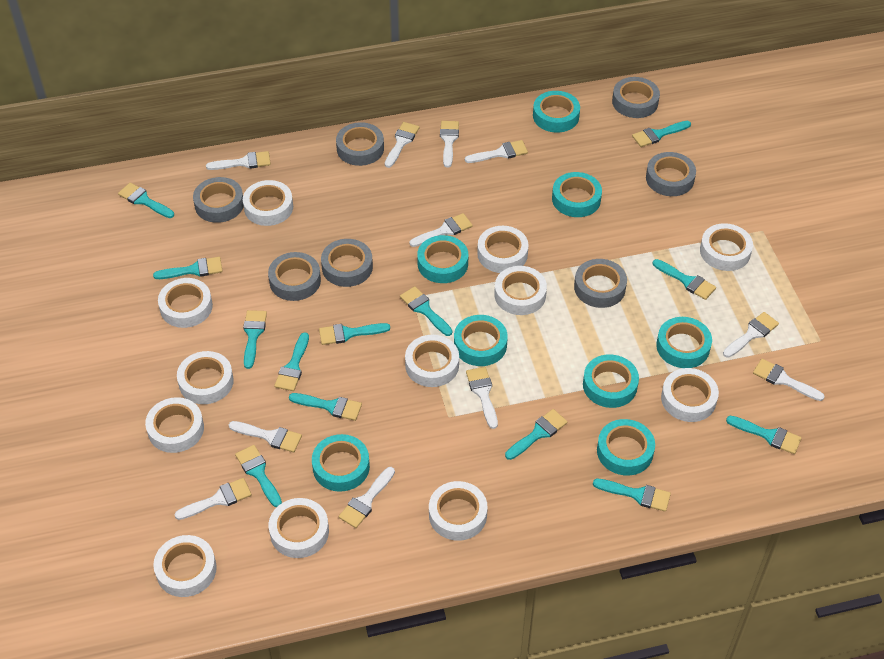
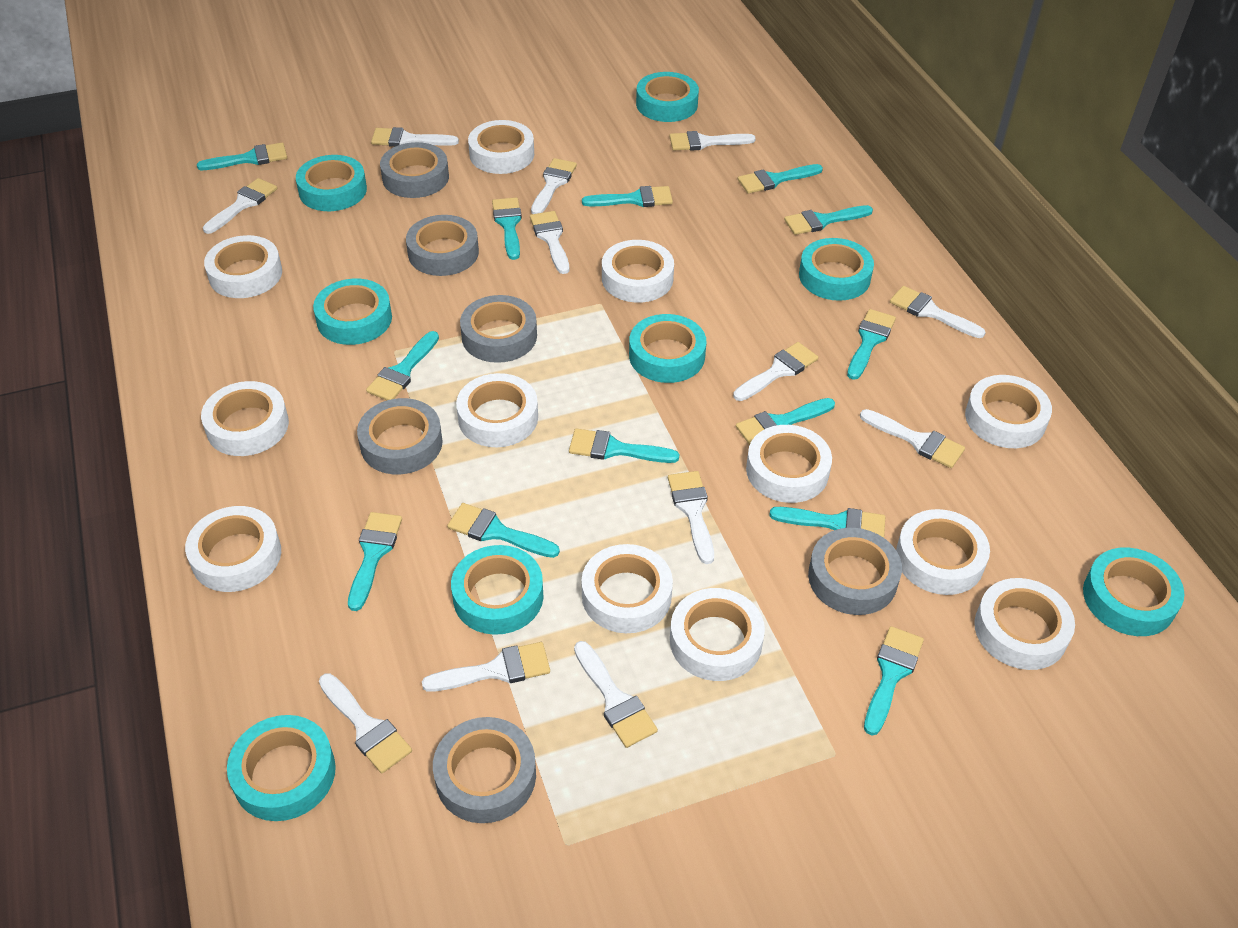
grey tape: [193,177,244,223] [268,252,321,301] [321,239,373,287] [336,122,384,166] [574,259,627,308] [612,77,660,118] [646,152,696,196] = 7 -> [357,398,443,474] [380,142,449,198] [406,215,479,276] [433,717,536,823] [460,295,537,363] [808,528,902,615] = 6
white brush: [174,478,252,520] [206,151,271,170] [229,421,302,452] [339,467,395,528] [385,122,420,168] [409,213,473,247] [440,121,459,168] [465,140,528,163] [466,367,498,429] [723,312,779,358] [753,359,825,401] = 11 -> [203,178,277,234] [319,673,412,773] [371,127,459,147] [422,642,550,692] [530,211,569,274] [531,158,577,214] [574,641,658,748] [668,471,714,564] [669,131,756,151] [733,342,818,401] [860,409,965,468] [890,286,986,338] = 12

